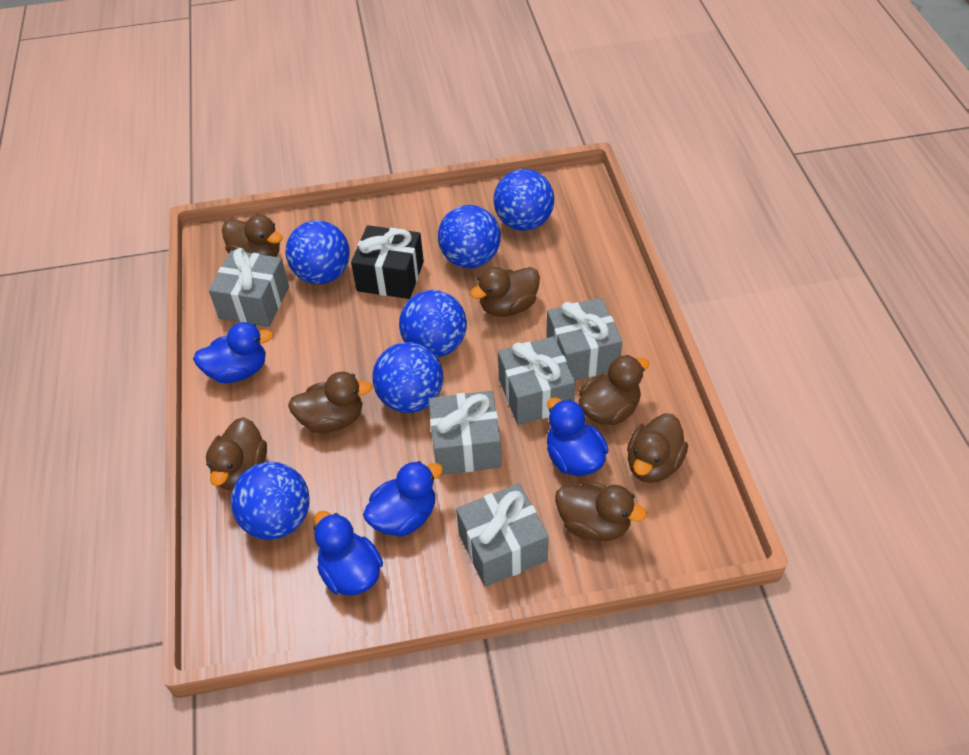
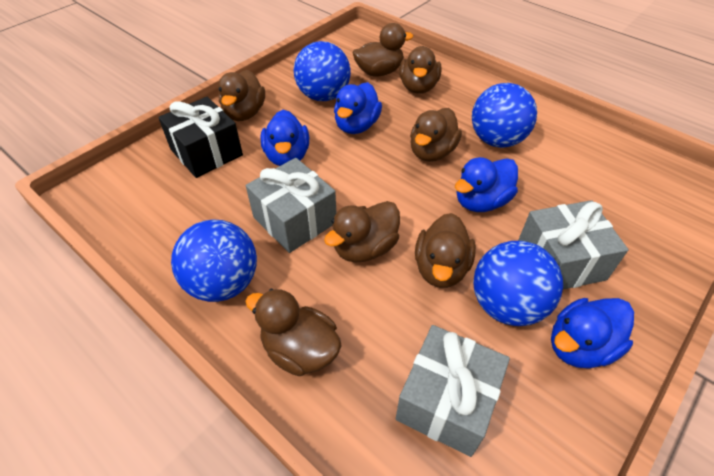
blue ball: [230,462,310,540] [286,220,350,284] [372,342,443,413] [399,290,467,357] [438,205,501,268] [493,169,554,231] = 6 -> [171,219,257,302] [294,41,351,101] [472,83,537,148] [473,241,563,326] = 4
grey gift: [209,248,289,327] [429,391,502,475] [456,483,549,587] [498,336,575,425] [546,298,623,380] = 5 -> [246,158,336,253] [396,325,510,457] [518,200,629,289] = 3

